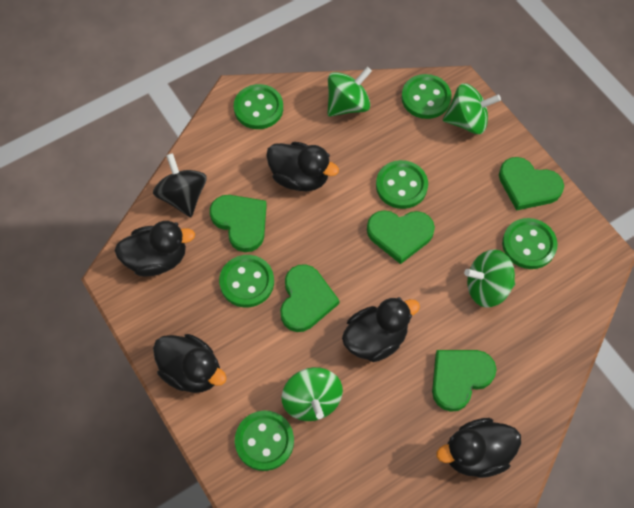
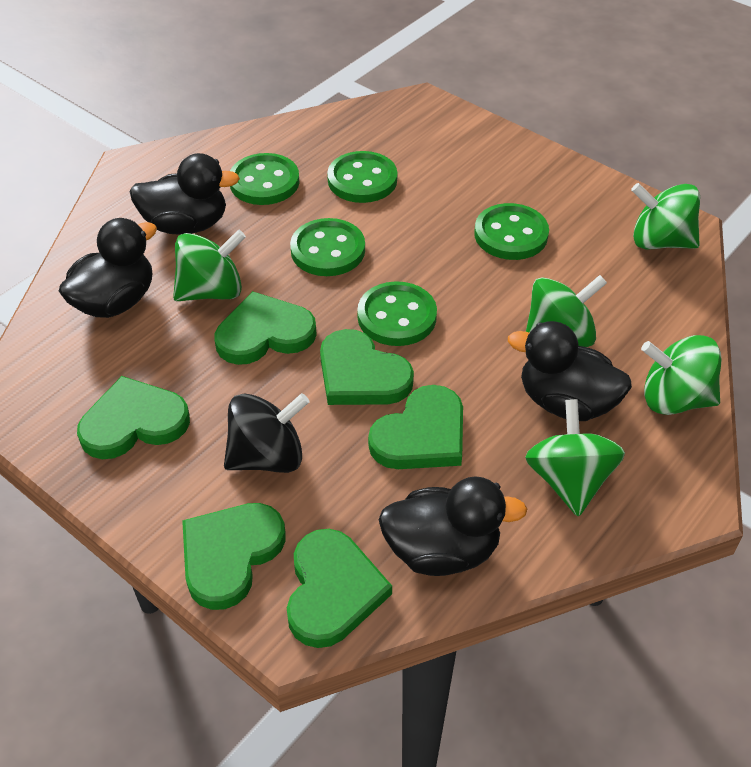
black duck: [115,221,195,277] [153,334,226,393] [266,142,339,191] [342,297,420,362] [437,418,521,478] = 5 -> [59,218,157,318] [130,153,240,235] [378,476,527,576] [508,321,632,421] = 4
green button: [219,255,274,308] [234,84,283,129] [235,411,294,471] [376,160,428,209] [402,74,452,119] [502,218,558,269] = 6 -> [230,153,300,205] [290,218,365,276] [327,151,397,203] [357,281,437,346] [474,203,549,260] = 5
green heart: [210,195,267,252] [280,264,339,332] [367,210,435,264] [432,350,497,412] [499,157,564,211] = 5 -> [77,376,190,459] [182,503,286,610] [215,291,317,365] [287,529,392,648] [320,329,414,405] [368,385,463,469] = 6
green spinning top: [281,367,343,421] [328,67,372,116] [443,83,501,134] [464,249,515,307] = 4 -> [173,229,246,301] [525,399,625,516] [526,275,607,347] [631,183,700,250] [641,335,721,415] = 5

